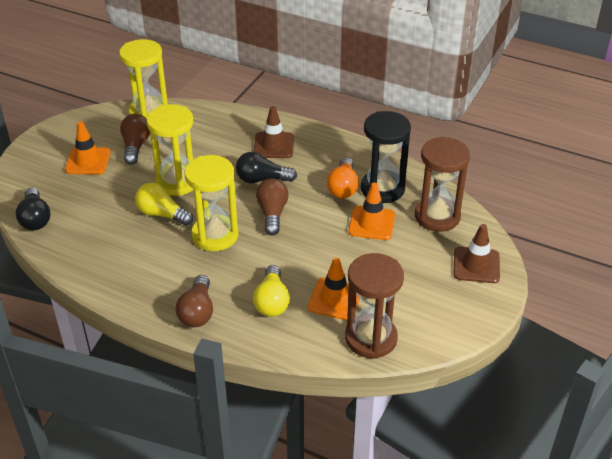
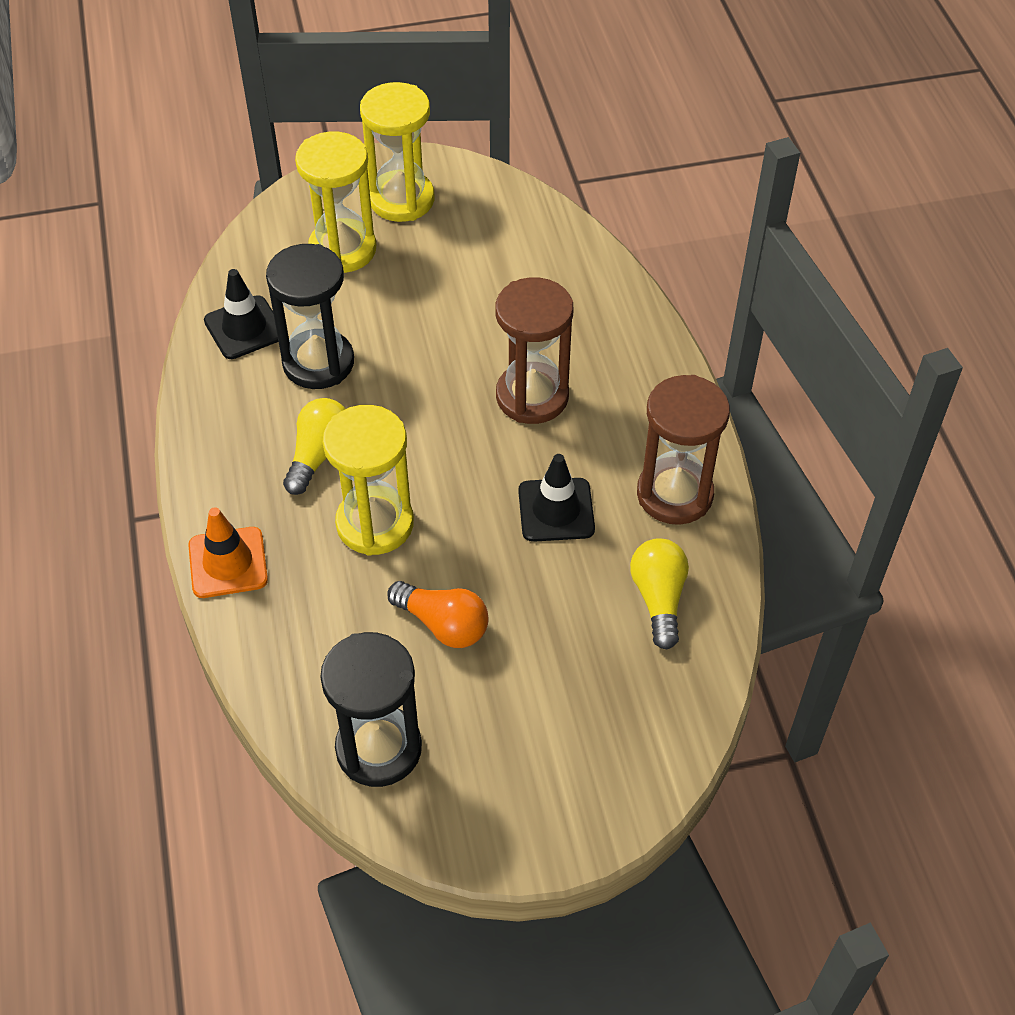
black hourglass: [361,111,411,203] = 1 -> [266,244,354,389] [320,632,422,787] = 2
black light bulb: [16,188,50,230] [236,152,297,183] = 2 -> none = 0
black traffic cone: none = 0 -> [204,269,278,359] [518,454,595,542] = 2
brown light bulb: [120,114,150,165] [175,275,213,327] [256,178,289,235] = 3 -> none = 0
brown traffic cone: [253,106,294,158] [453,224,500,283] = 2 -> none = 0
orange traffic cone: [65,121,111,174] [307,258,360,320] [348,183,395,240] = 3 -> [188,507,268,598] = 1

